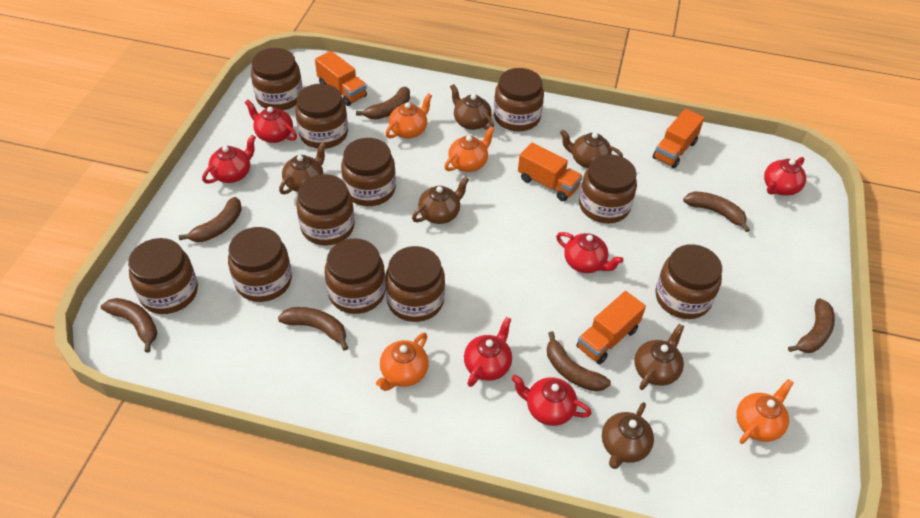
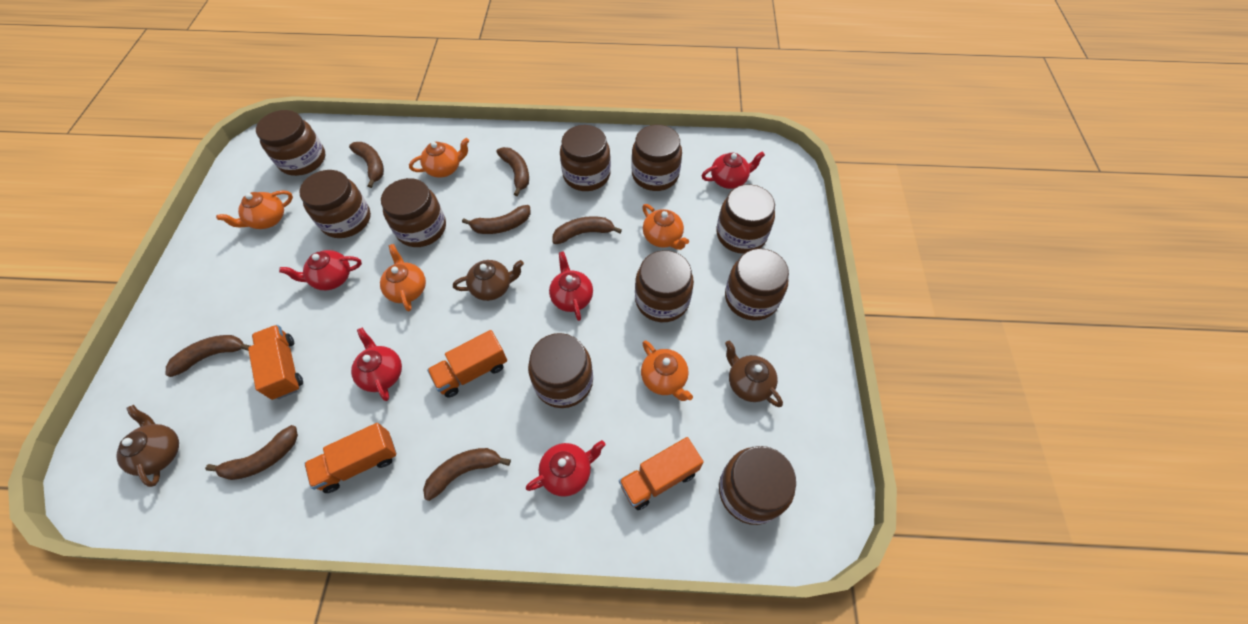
brown jar: [128,238,198,314] [228,227,292,302] [251,48,303,110] [295,84,348,149] [296,174,355,246] [325,238,385,314] [341,138,396,206] [385,246,445,322] [494,68,544,131] [579,154,637,224] [655,244,722,319] = 11 -> [256,110,326,176] [299,170,371,238] [381,178,446,247] [528,333,593,408] [560,125,611,191] [631,125,682,191] [635,250,694,322] [716,184,775,254] [719,446,796,525] [725,249,789,320] = 10
brown teapot: [279,142,326,194] [412,176,469,224] [450,84,494,130] [560,130,623,168] [602,402,654,469] [634,324,685,390] = 6 -> [116,405,179,487] [453,260,524,301] [725,340,783,407] = 3
orange teapot: [376,333,429,391] [386,93,432,138] [444,126,495,172] [736,379,794,444] = 4 -> [216,190,293,229] [380,244,426,311] [409,138,469,178] [641,341,693,401] [642,204,689,250] = 5
red teapot: [202,135,256,184] [245,100,297,143] [464,317,512,387] [511,375,592,426] [556,232,623,273] [764,157,806,196] = 6 -> [279,250,362,290] [351,327,402,401] [526,440,605,497] [549,251,593,321] [702,151,765,189] = 5

